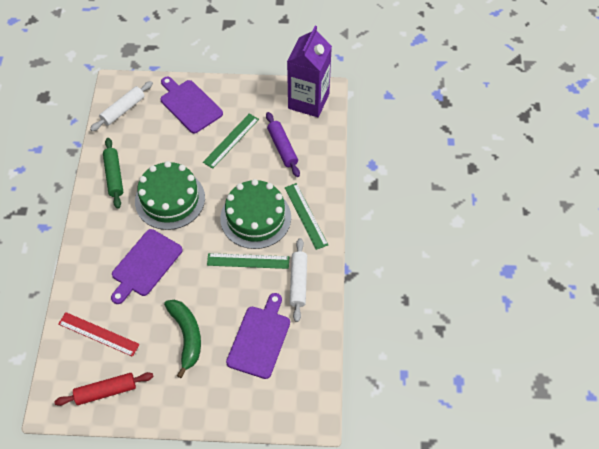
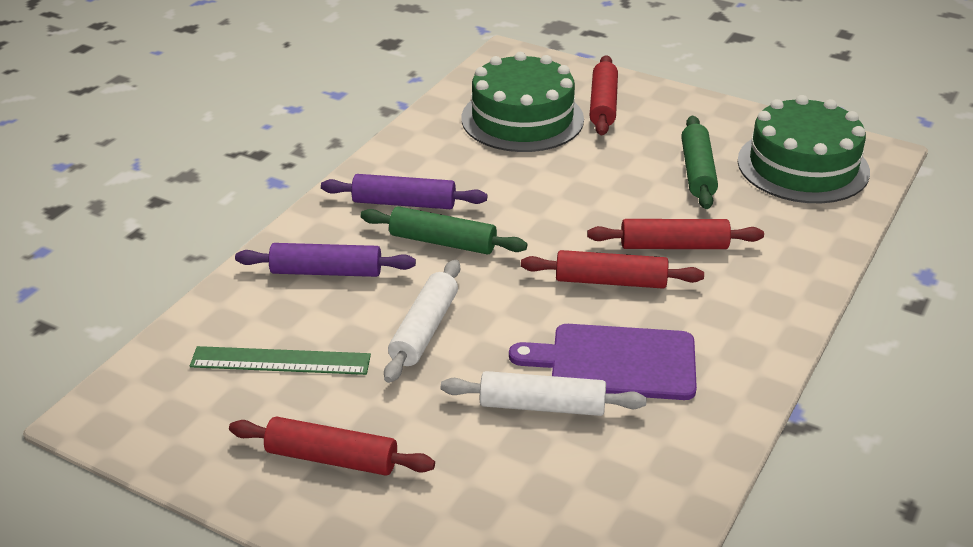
green banana: [164,300,201,378] = 1 -> none = 0
green rolling pin: [103,138,123,209] = 1 -> [360,206,527,254] [681,116,718,209] = 2
green ruler: [203,113,259,169] [207,253,289,269] [285,183,328,250] = 3 -> [190,346,371,375] = 1
purple carton: [287,26,332,117] = 1 -> none = 0
purple cutting board: [111,229,183,304] [160,77,223,133] [226,293,290,379] = 3 -> [509,324,697,400] = 1
purple rolling pin: [266,112,300,177] = 1 -> [235,243,416,277] [321,174,487,209] = 2
red rolling pin: [54,372,154,406] = 1 -> [229,416,435,476] [521,250,704,289] [587,219,764,249] [590,55,618,135] = 4
red ruler: [58,312,140,357] = 1 -> none = 0

